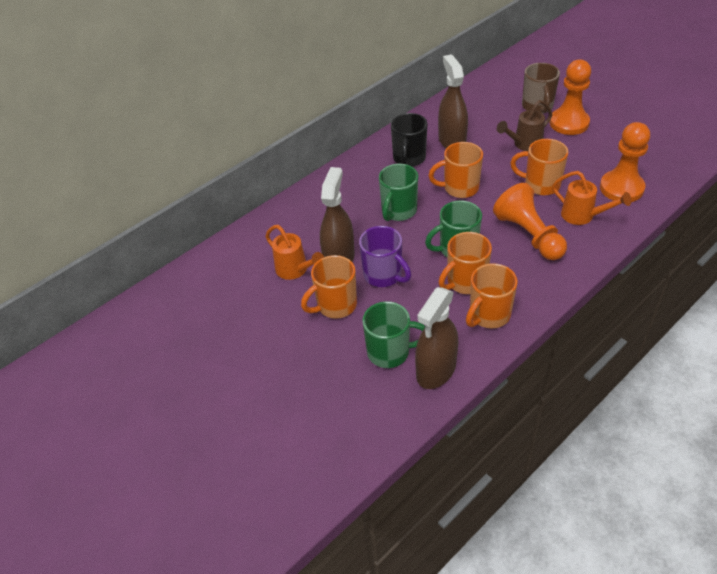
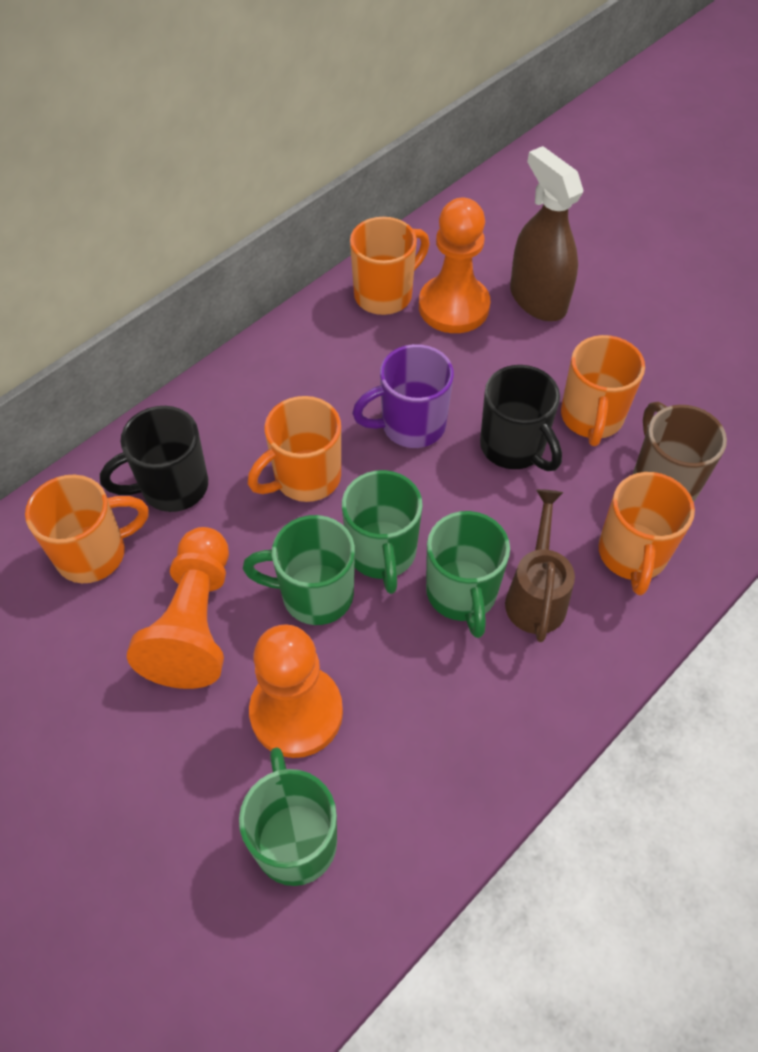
black mug: [391,113,428,167] = 1 -> [100,406,208,512] [480,365,562,471] = 2
brown spray bottle: [320,167,355,262] [415,287,458,389] [438,54,468,148] = 3 -> [510,146,583,321] = 1
green mug: [362,301,425,368] [379,164,418,221] [425,200,482,257] = 3 -> [239,747,337,886] [243,515,355,625] [342,470,423,594] [426,511,510,638] = 4
orange watering can: [265,225,324,280] [552,171,632,225] = 2 -> none = 0

